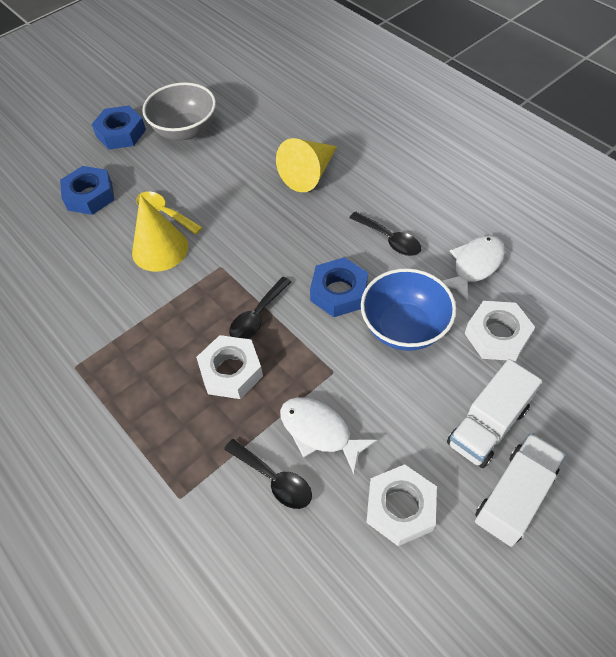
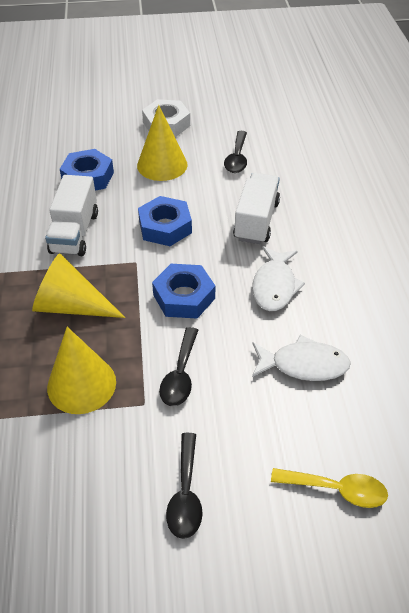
blue bowl: [361,268,456,351] = 1 -> none = 0
grey bowl: [142,82,216,141] = 1 -> none = 0
white nut: [196,335,263,399] [366,464,437,546] [465,301,535,361] = 3 -> [142,99,190,137] = 1
yellow cone: [132,195,188,272] [276,138,337,192] = 2 -> [32,253,125,318] [47,327,116,414] [137,105,188,181] = 3

